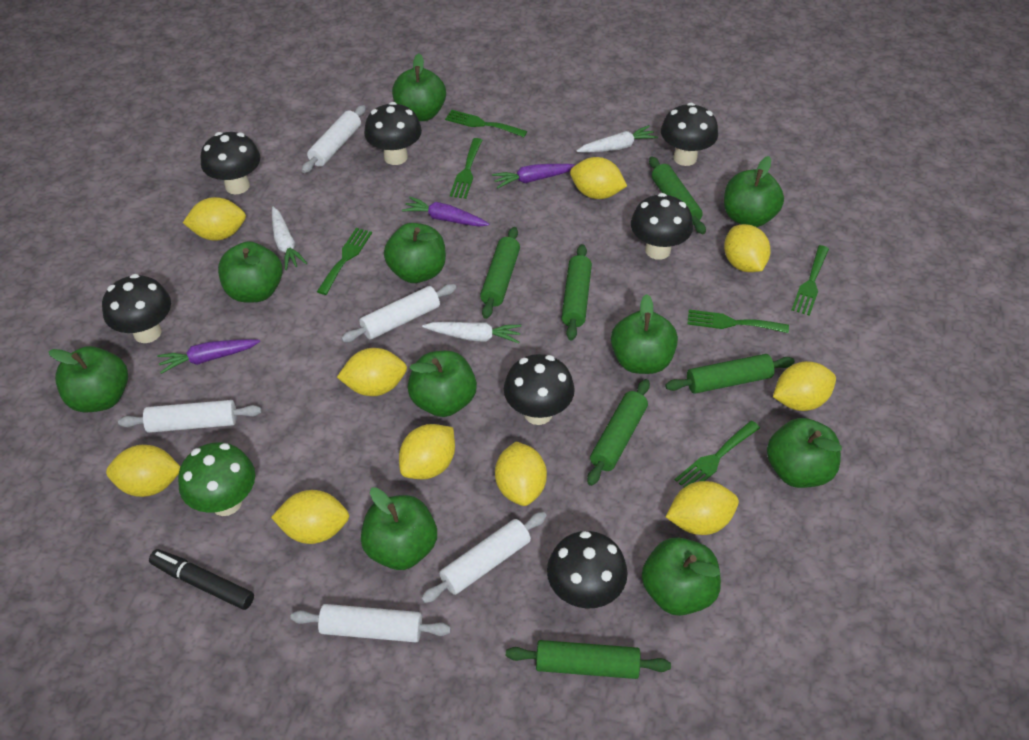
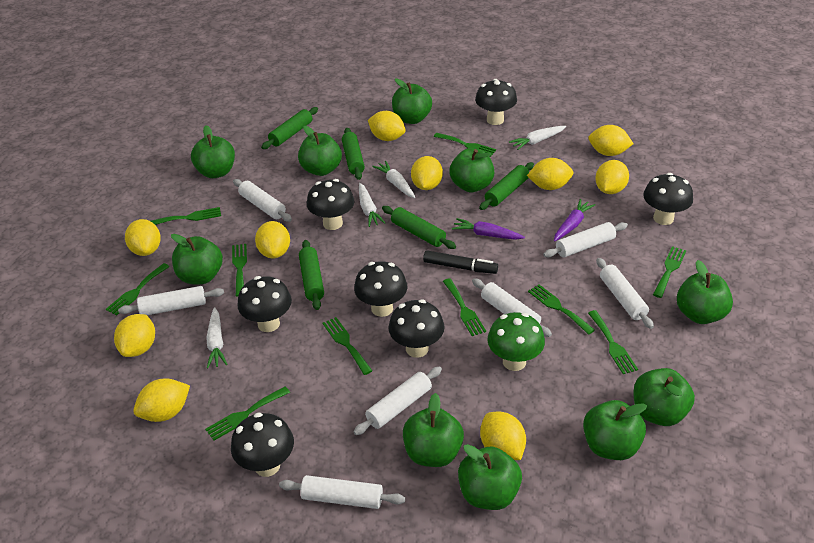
green fork: [317,228,372,295] [445,110,527,137] [450,138,483,199] [675,420,760,488] [687,309,789,333] [792,245,829,316] = 6 -> [106,263,170,316] [151,207,221,225] [205,386,290,441] [232,244,247,297] [323,317,372,375] [434,133,496,157] [443,278,486,336] [528,285,595,335] [588,310,638,374] [653,246,687,298] = 10
green rolling pin: [480,227,520,319] [506,640,671,679] [562,244,592,341] [587,379,650,486] [649,156,706,234] [665,354,795,394] = 6 -> [261,107,318,149] [299,240,324,310] [342,128,365,180] [382,206,456,249] [479,162,534,210] = 5
purple carrot: [157,339,260,374] [402,197,490,227] [492,164,575,188] = 3 -> [452,218,525,240] [554,199,596,241] = 2
white carrot: [272,207,307,270] [422,322,521,343] [576,125,658,153] = 3 -> [206,307,228,369] [359,183,385,227] [372,161,415,198] [509,126,566,150] = 4
white rolling pin: [118,400,261,433] [290,604,451,642] [302,105,366,173] [341,284,456,342] [421,512,547,603] = 5 -> [118,286,224,315] [233,179,292,222] [279,475,405,509] [354,366,442,435] [472,278,552,337] [543,222,628,257] [596,258,654,329] = 7

